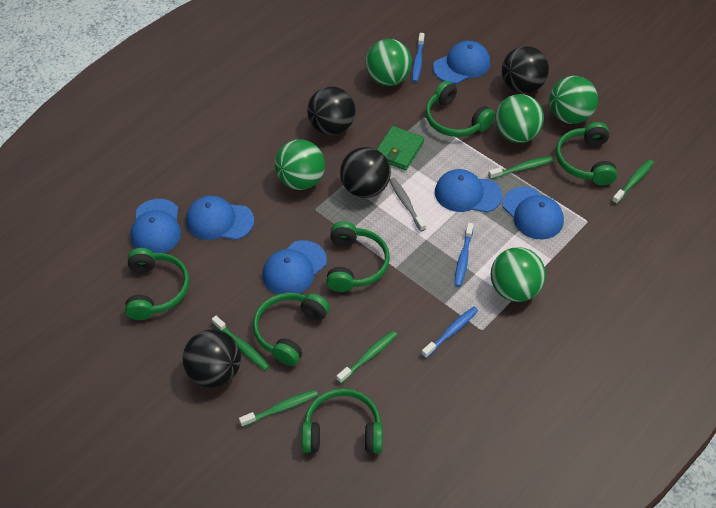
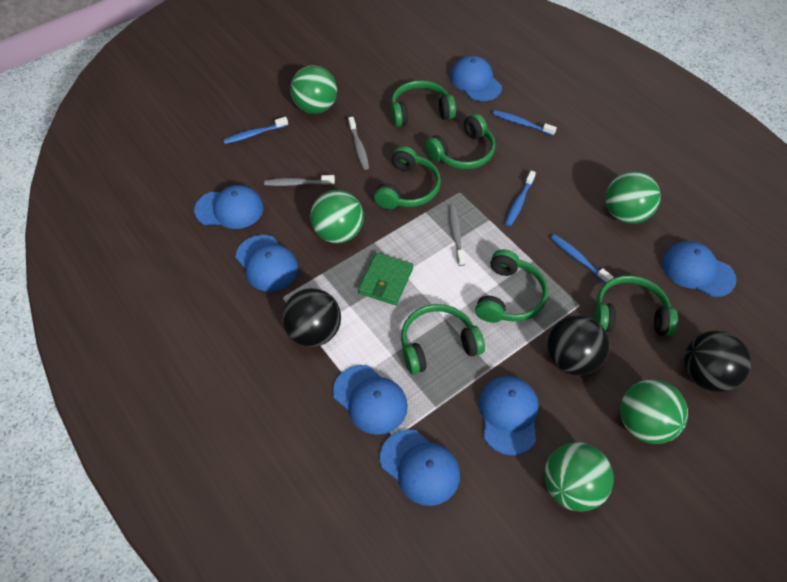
black ball: [182,329,241,388] [307,87,356,135] [340,147,391,198] [502,46,549,94] = 4 -> [282,288,341,347] [547,315,609,376] [684,331,751,392] = 3
blue cap: [130,199,181,253] [186,196,254,240] [262,240,327,294] [433,41,490,84] [435,169,502,212] [503,187,564,240] = 6 -> [194,185,264,229] [236,235,298,291] [333,365,408,435] [380,429,460,506] [450,56,502,101] [479,376,539,455] [662,241,736,297] = 7
blue toothbrush: [412,33,425,82] [422,307,478,358] [454,223,474,287] = 3 -> [223,117,288,144] [492,110,557,136] [505,171,536,226] [551,234,613,283] = 4
green toothbrush: [212,316,270,371] [239,390,318,427] [337,331,397,384] [488,156,553,179] [612,159,654,204] = 5 -> none = 0
grey toothbrush: [389,178,426,232] = 1 -> [264,175,335,186] [348,117,369,170] [449,206,465,266] = 3

